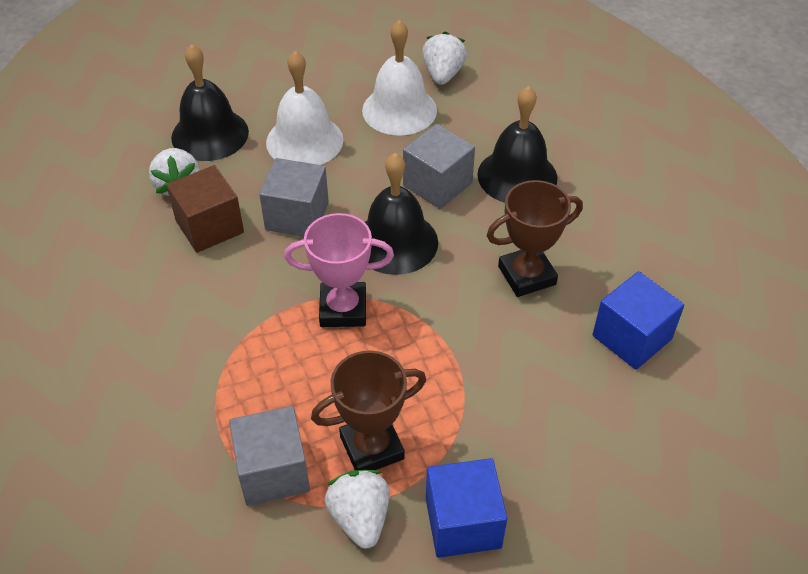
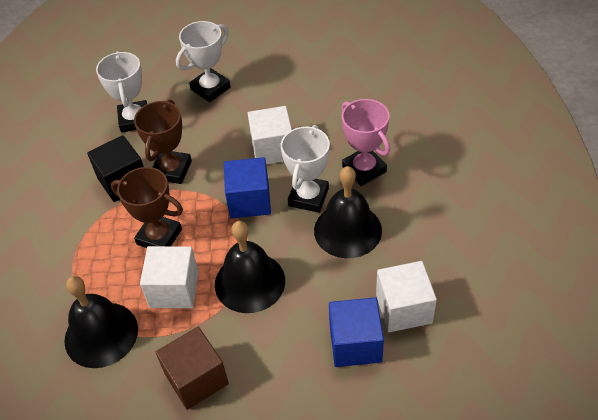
black cube: none = 0 -> [87,135,144,202] = 1
grey cube: [229,406,310,506] [259,158,329,237] [403,124,475,209] = 3 -> none = 0
white bell: [266,51,343,165] [362,20,437,136] = 2 -> none = 0
white cube: none = 0 -> [140,246,199,308] [248,106,292,164] [376,261,437,332] = 3
white strawberry: [149,148,200,196] [324,470,390,549] [422,31,467,85] = 3 -> none = 0
white trophy: none = 0 -> [96,51,147,133] [176,21,231,102] [281,125,330,213] = 3

